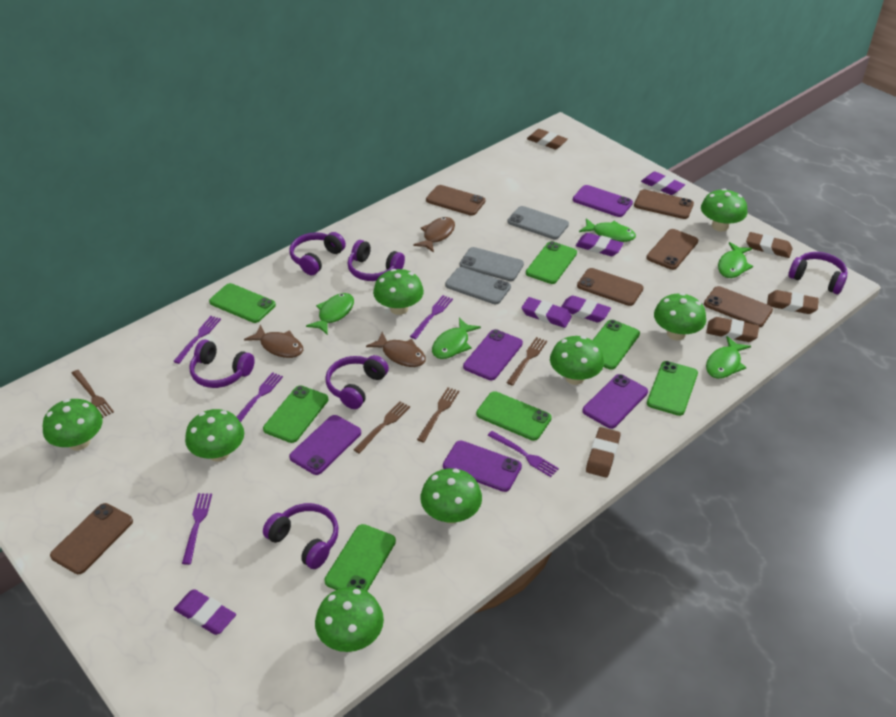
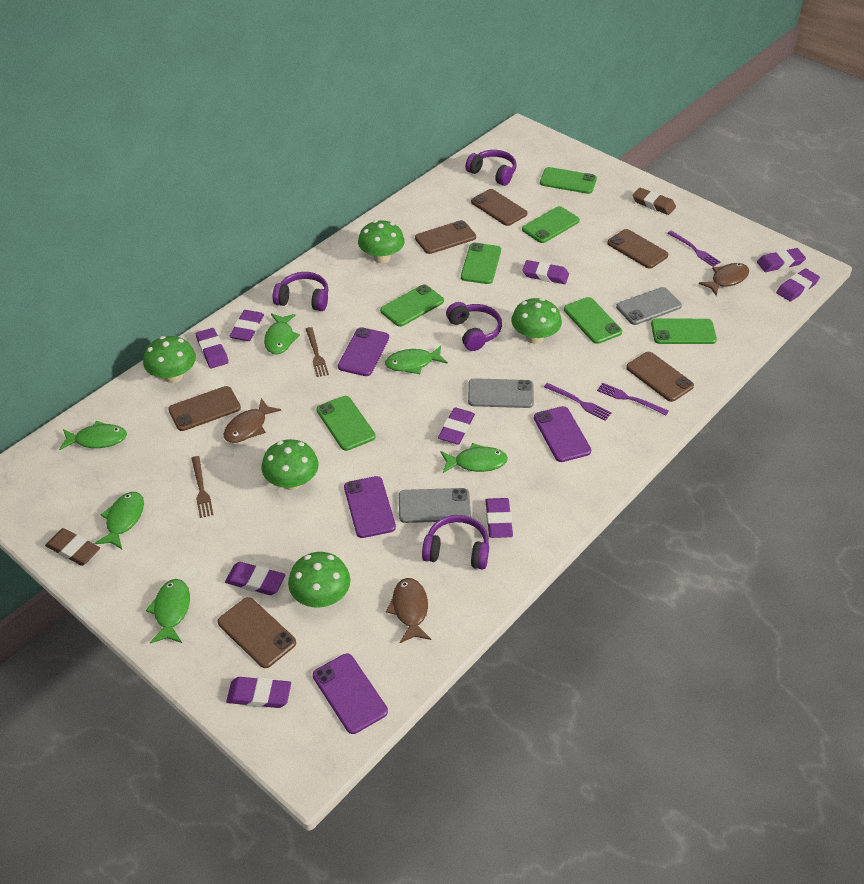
brown eraser: [527,129,568,149] [586,427,620,478] [706,317,759,342] [746,232,793,258] [767,290,819,314] = 5 -> [45,528,100,566] [632,188,676,215] = 2
brown fork: [72,370,114,418] [354,401,410,454] [417,387,459,442] [506,337,547,386] = 4 -> [191,456,213,518] [306,327,329,377] = 2
green fish: [306,293,354,335] [432,318,481,359] [579,218,636,242] [706,336,751,379] [718,242,753,278] = 5 -> [59,421,127,450] [94,492,144,549] [146,579,190,643] [264,313,300,355] [385,346,448,374] [440,443,508,473] = 6
green mushroom: [43,399,103,450] [185,409,244,462] [315,587,384,652] [373,269,424,315] [420,468,482,523] [550,336,604,385] [654,293,706,340] [701,188,747,232] = 8 -> [143,336,196,383] [262,439,318,490] [288,552,350,608] [358,220,405,264] [511,298,562,344] = 5
purple eraser: [174,589,236,635] [522,297,572,328] [561,295,611,322] [576,233,624,256] [641,171,685,195] = 5 -> [196,328,229,369] [225,562,285,595] [226,677,291,708] [229,310,264,341] [438,407,475,445] [485,498,513,538] [522,260,569,284] [757,248,806,272] [776,269,820,301] = 9
purple fork: [173,316,221,364] [182,493,212,565] [237,372,283,422] [410,295,453,339] [488,431,559,477] = 5 -> [544,383,612,421] [597,383,669,415] [667,231,720,267] = 3
purple headphones: [189,339,255,388] [263,503,339,569] [290,232,346,275] [325,355,389,409] [348,240,405,281] [788,252,848,294] = 6 -> [273,272,329,311] [422,515,489,570] [446,302,502,351] [465,150,517,186] = 4
purple phone: [289,415,361,475] [443,440,522,492] [463,329,523,380] [573,185,633,217] [583,374,648,429] = 5 -> [313,654,388,734] [338,327,389,376] [344,476,396,538] [534,406,591,462] = 4

